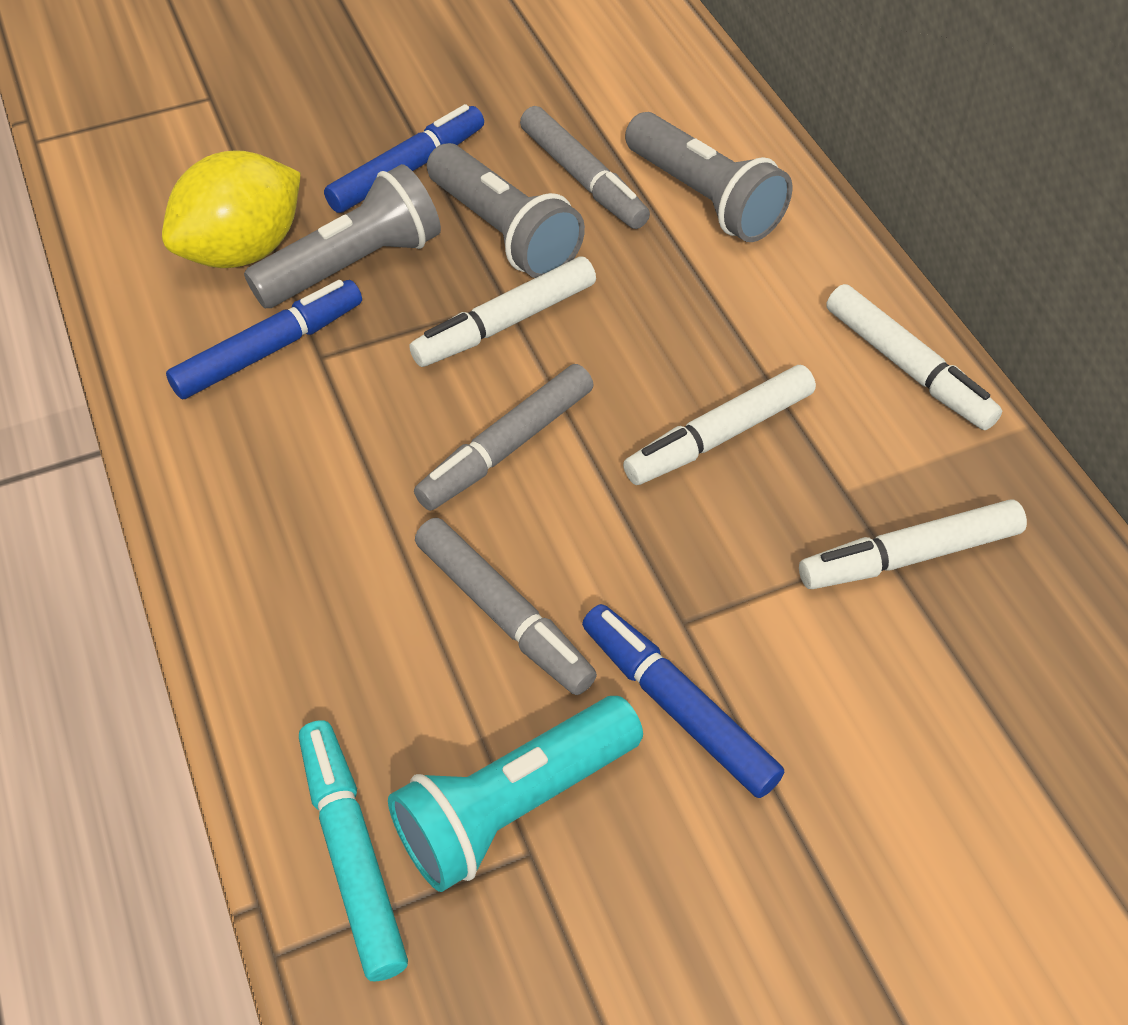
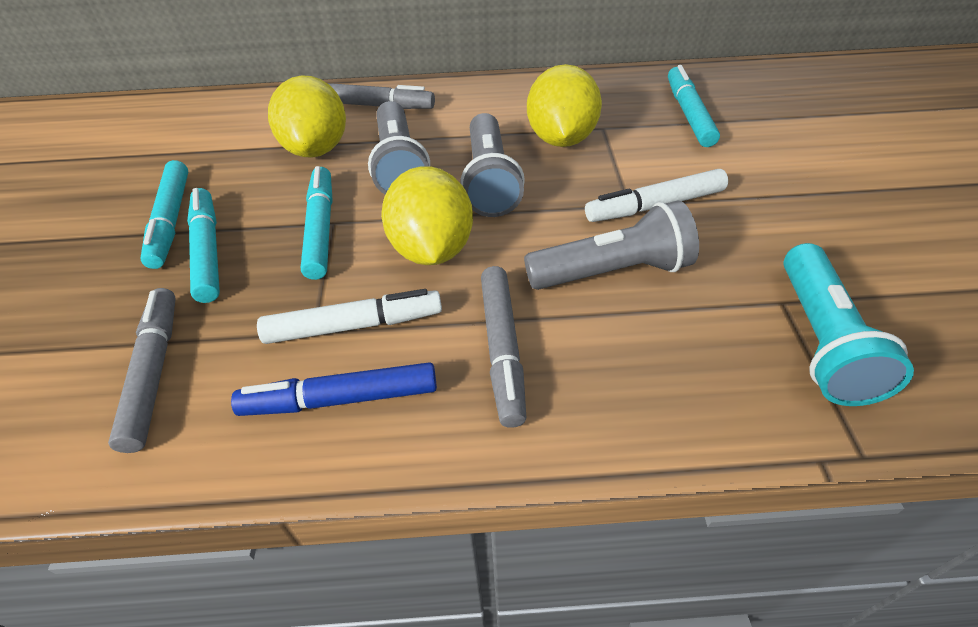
blue marker: [166,280,362,399] [324,104,484,213] [582,604,784,798] = 3 -> [231,362,437,416] = 1
turquoise marker: [299,720,408,982] = 1 -> [140,160,188,269] [187,188,220,303] [301,166,333,280] [668,65,720,147] = 4
white marker: [409,257,596,367] [623,365,816,485] [799,499,1027,589] [826,284,1002,430] = 4 -> [257,289,442,344] [585,169,728,222] = 2
yellow lemon: [162,150,301,268] = 1 -> [268,75,346,158] [381,166,473,265] [527,64,602,147] = 3

